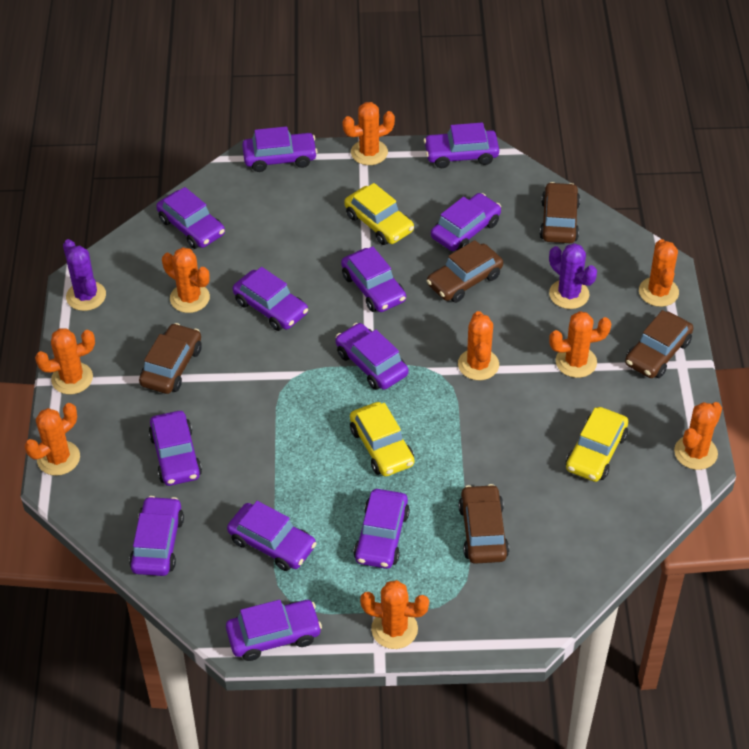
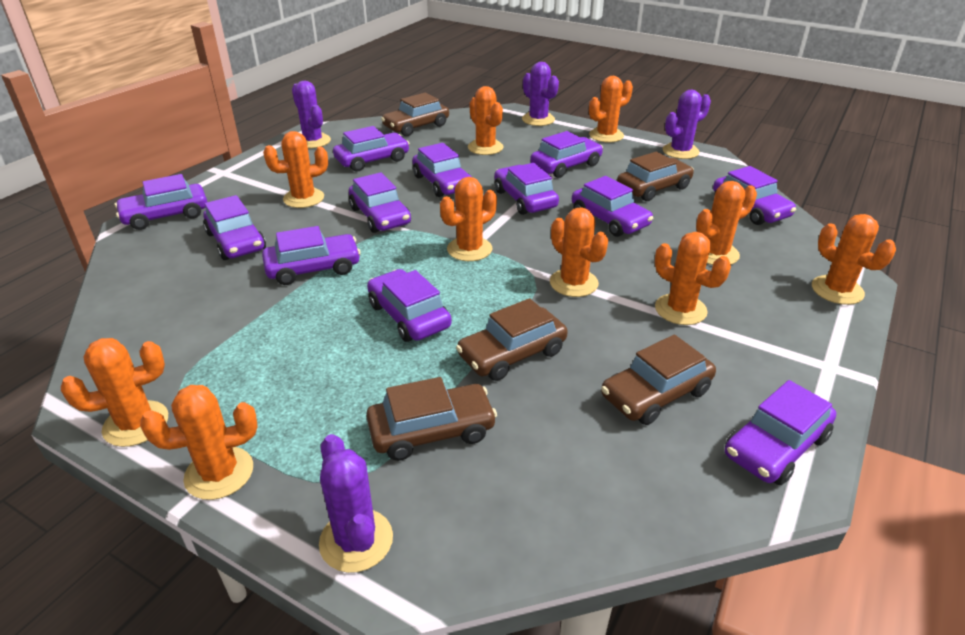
orange cactus: [25,403,80,476] [35,328,95,394] [162,247,210,313] [342,102,395,165] [360,580,429,649] [458,311,499,380] [549,311,611,378] [639,239,679,307] [674,402,722,470] = 9 -> [61,338,168,447] [140,385,258,500] [263,131,328,208] [440,177,497,261] [468,86,504,155] [550,207,608,297] [589,76,633,143] [655,232,731,325] [696,181,757,265] [812,214,896,305] = 10
purple cactus: [63,239,106,311] [549,243,597,309] = 2 -> [292,81,331,148] [319,434,393,573] [522,62,559,126] [663,90,711,159] = 4
yellow car: [344,183,414,245] [350,402,414,476] [566,407,628,482] = 3 -> none = 0

